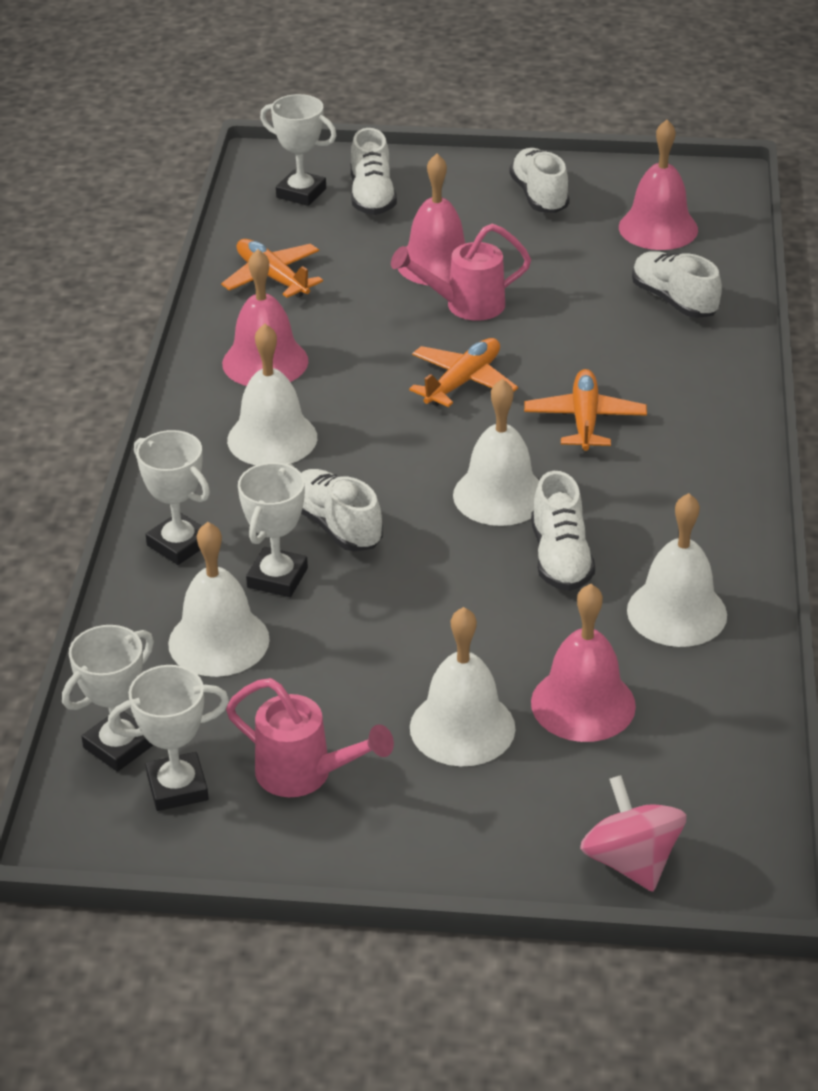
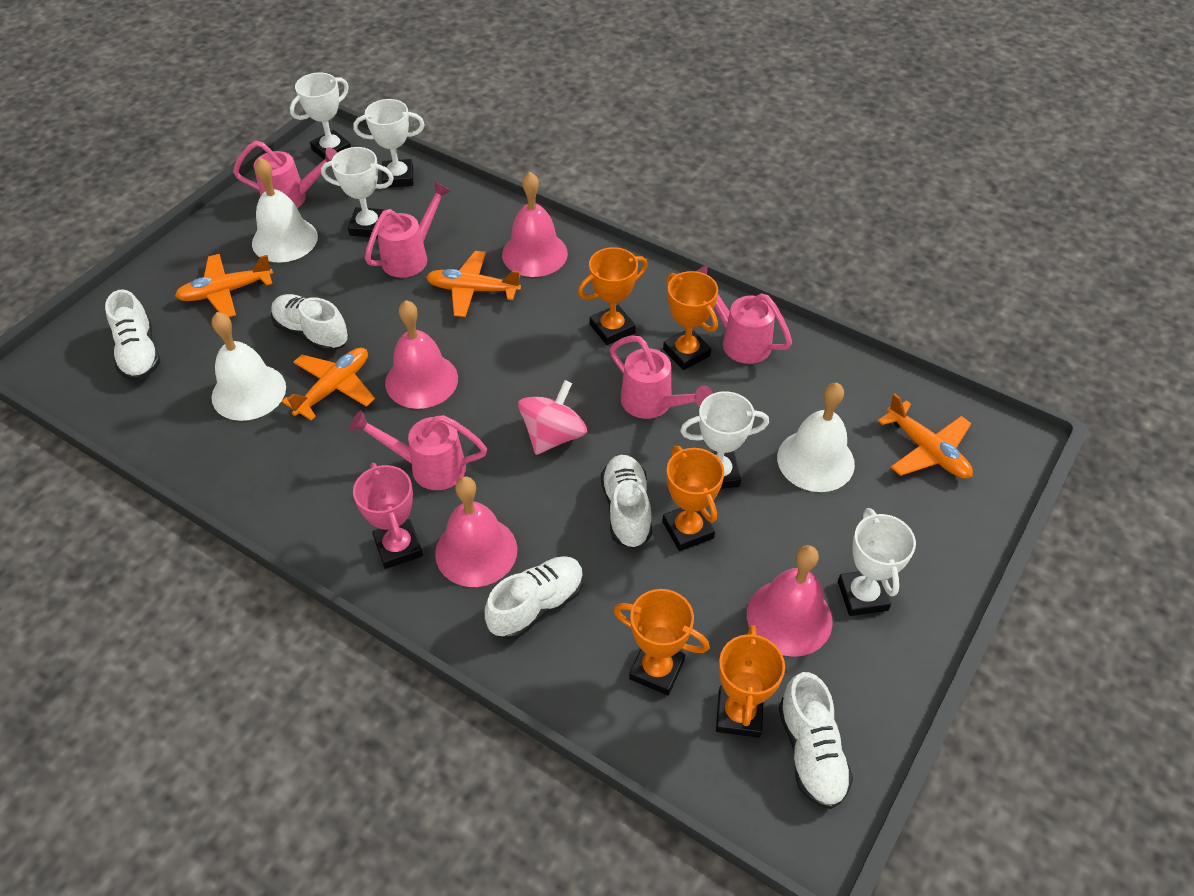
orange plane: [221,239,323,298] [409,338,518,407] [524,369,647,451] = 3 -> [175,254,273,317] [282,348,375,421] [426,251,521,317] [878,393,973,479] = 4
orange trophy: none = 0 -> [578,247,648,345] [613,589,710,695] [662,446,724,551] [663,271,718,370] [716,625,785,738] = 5
pink trophy: none = 0 -> [353,463,423,569] = 1
pink watering can: [226,678,394,797] [391,224,531,321] = 2 -> [233,141,338,208] [349,410,487,490] [365,181,451,278] [610,335,713,419] [696,265,792,364] = 5
white bell: [168,522,270,677] [227,324,317,465] [410,607,516,766] [453,379,539,526] [627,493,727,647] = 5 -> [211,312,286,421] [252,158,318,262] [777,383,855,492] = 3

